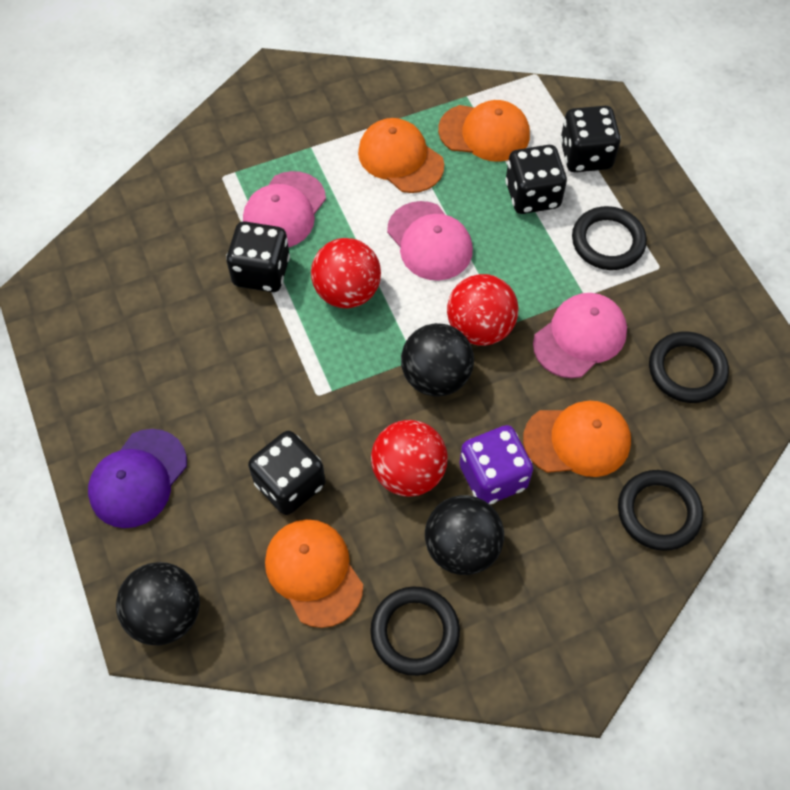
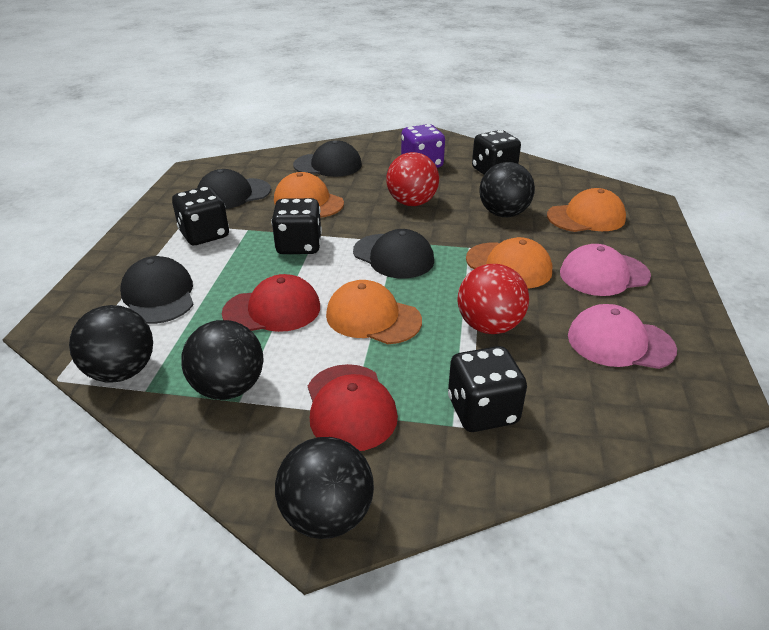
black ball: [116,562,200,645] [401,323,474,397] [425,495,504,575] = 3 -> [69,305,153,383] [181,320,264,400] [275,437,374,539] [479,162,535,217] = 4
black cap: none = 0 -> [120,256,194,324] [197,169,271,209] [293,140,362,177] [353,229,434,279] = 4
black ring: [370,586,460,676] [572,206,647,270] [618,470,703,551] [649,331,729,403] = 4 -> none = 0
pink cap: [243,171,326,247] [387,201,473,281] [533,293,627,378] = 3 -> [560,244,651,296] [568,304,677,369] = 2
purple cap: [88,429,187,528] = 1 -> none = 0
red ball: [311,238,381,308] [371,420,448,497] [447,274,519,346] = 3 -> [386,152,439,206] [457,264,529,334] = 2
red cap: none = 0 -> [222,274,320,332] [308,364,398,451] = 2

